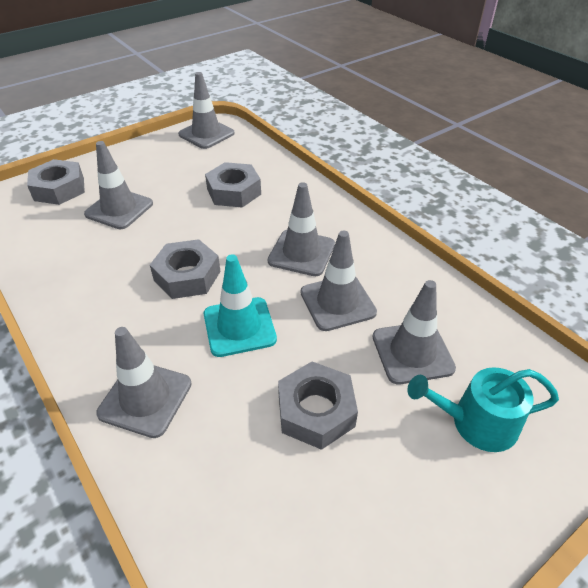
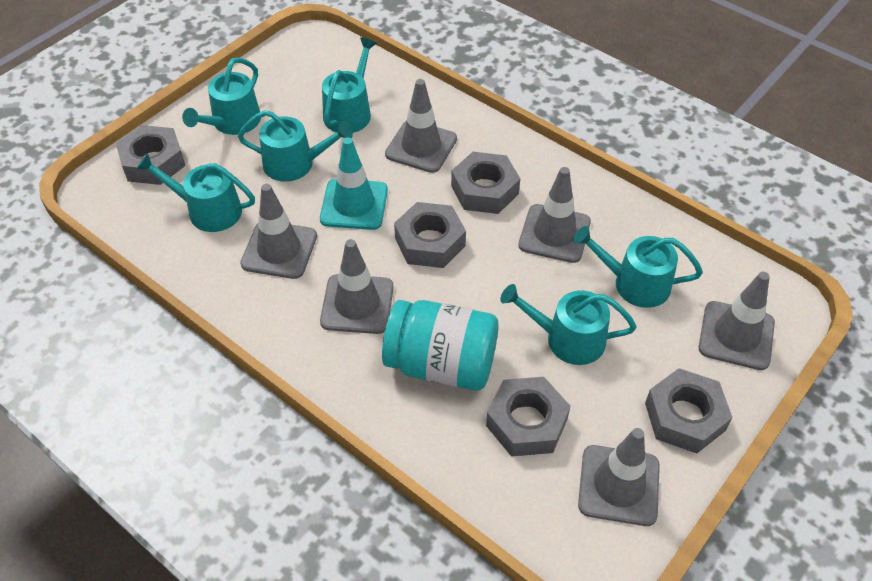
grey nut: [27,159,85,205] [150,239,221,299] [205,162,261,208] [278,361,358,450] = 4 -> [116,125,186,185] [394,202,466,268] [451,152,520,214] [486,377,570,457] [645,368,733,453] = 5
turquoise jar: none = 0 -> [382,300,498,391] = 1
turquoise watering can: [407,367,559,452] = 1 -> [136,153,255,232] [182,57,261,135] [238,110,353,182] [322,38,377,133] [500,284,637,365] [573,226,703,308] = 6

